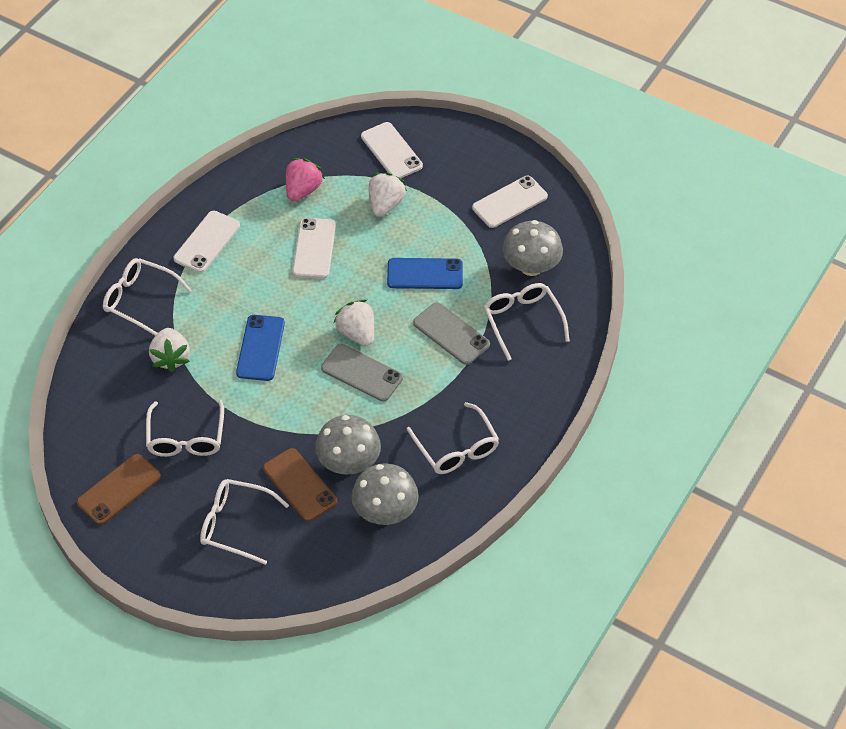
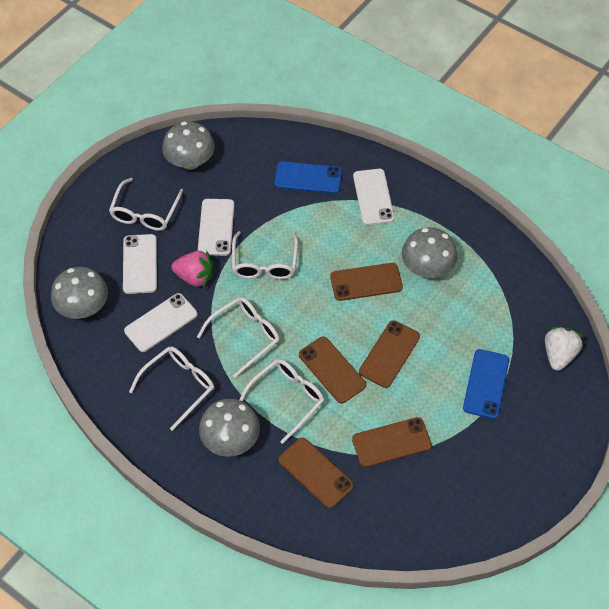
brown phone: [77,454,161,525] [263,448,337,521] = 2 -> [278,438,354,508] [299,336,366,403] [330,263,403,301] [352,417,432,467] [359,321,420,388] = 5
grey mushroom: [315,415,381,475] [351,463,419,525] [502,220,563,276] = 3 -> [51,267,108,319] [162,121,215,170] [199,398,260,457] [402,227,457,278] = 4
grey phone: [321,344,403,402] [413,302,490,365] = 2 -> none = 0
white strawberry: [149,328,190,372] [333,300,374,346] [368,172,407,217] = 3 -> [545,327,583,371] = 1

